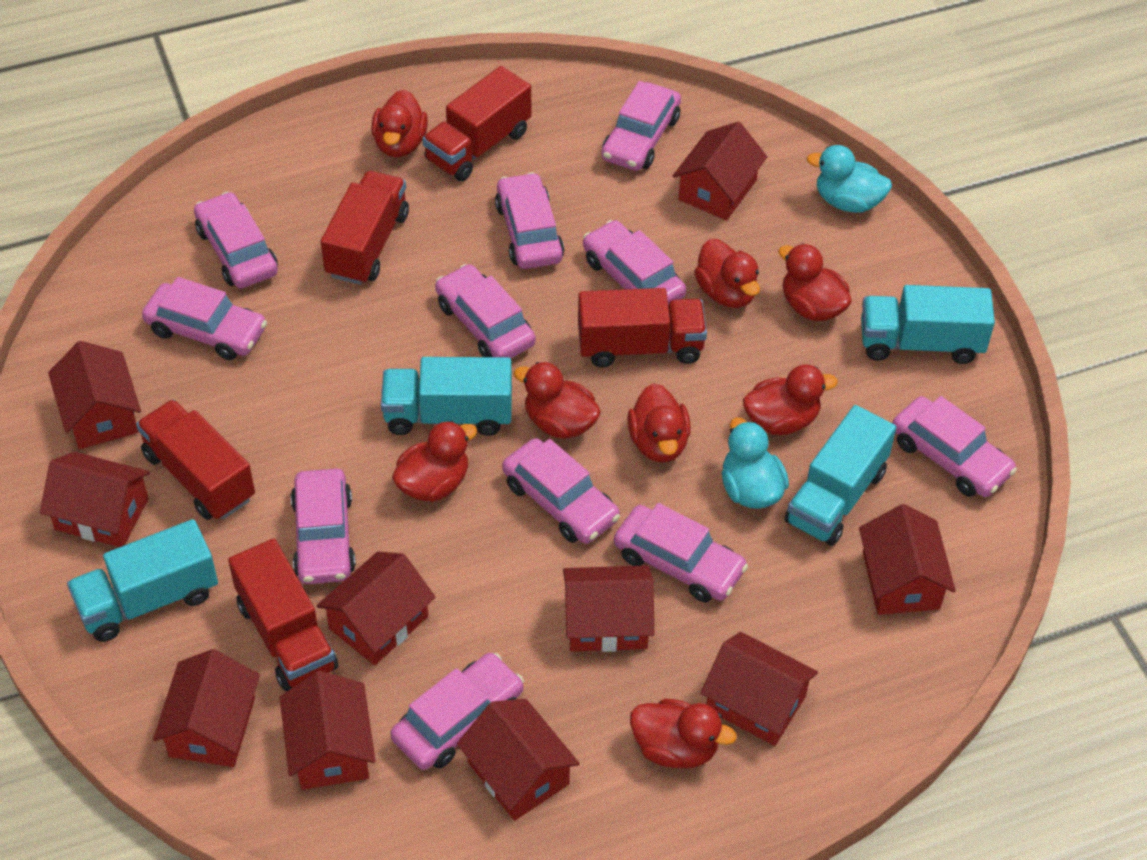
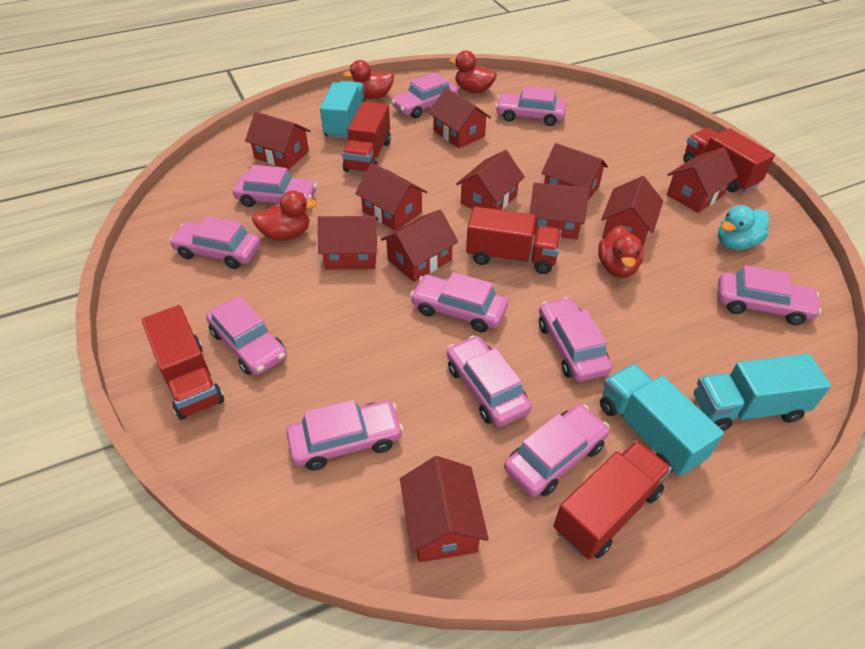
red duck: [371,90,428,157] [392,421,477,502] [514,362,601,439] [627,383,691,463] [630,699,737,768] [694,239,760,308] [743,364,838,435] [778,244,852,321] = 8 -> [252,191,317,241] [343,60,394,100] [449,50,497,93] [598,225,644,278] = 4
red house: [40,452,150,547] [48,341,141,449] [153,649,260,767] [280,671,375,790] [317,552,436,666] [457,699,580,821] [563,565,655,652] [673,122,767,220] [700,632,818,746] [859,504,956,615] = 10 -> [245,112,310,169] [318,216,379,269] [355,163,427,231] [381,210,458,282] [400,456,489,562] [429,88,491,148] [456,150,525,210] [530,183,589,239] [541,143,608,200] [601,176,663,247] [667,147,738,213] = 11
turquoise duck: [722,418,789,509] [807,145,892,213] = 2 -> [718,205,769,250] = 1
turquoise truck: [67,519,218,642] [381,357,512,436] [784,405,897,546] [861,285,995,364] = 4 -> [320,81,366,139] [600,364,724,476] [694,354,831,431] = 3

